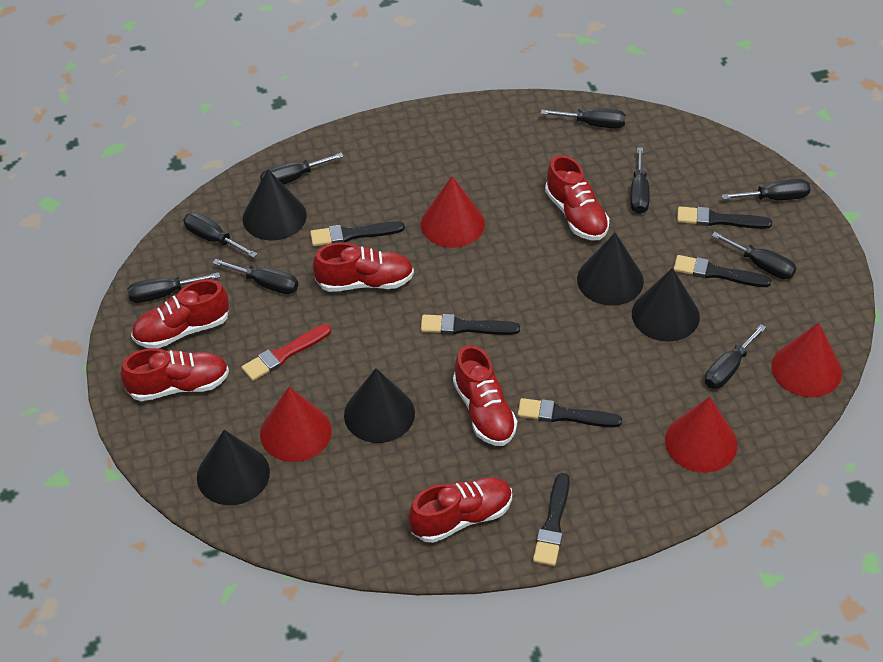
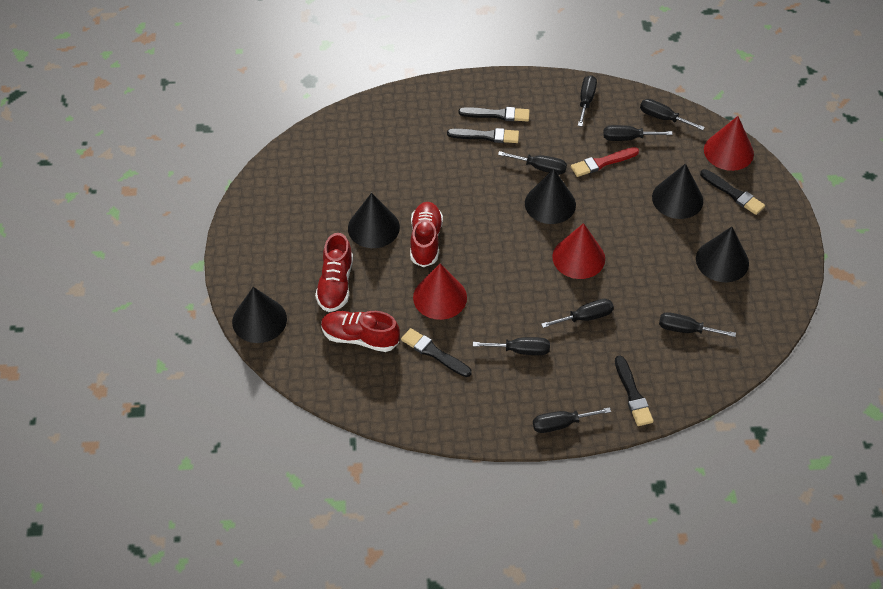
black brush: [310,221,405,246] [421,314,520,335] [518,398,622,427] [533,473,570,566] [674,255,771,287] [677,206,772,229] = 6 -> [401,328,472,377] [447,128,519,143] [458,107,530,121] [615,356,654,426] [700,169,765,215] = 5
black screwdriver: [127,272,220,303] [183,212,257,258] [213,259,298,294] [260,153,344,185] [541,108,626,128] [630,147,650,214] [705,324,766,389] [712,232,796,279] [722,179,811,200] = 9 -> [473,337,550,355] [498,151,567,175] [533,407,611,433] [541,299,614,328] [578,75,597,127] [603,125,673,141] [640,99,705,130] [659,312,736,337] = 8
red cone: [260,387,332,462] [421,176,485,248] [665,397,738,473] [772,323,842,397] = 4 -> [413,264,467,320] [552,223,605,279] [704,116,754,171] = 3
red shoe: [121,348,229,401] [131,279,229,348] [313,242,414,292] [409,477,512,543] [453,345,517,446] [545,155,609,240] = 6 -> [315,233,353,312] [321,311,400,352] [410,202,443,267] = 3

